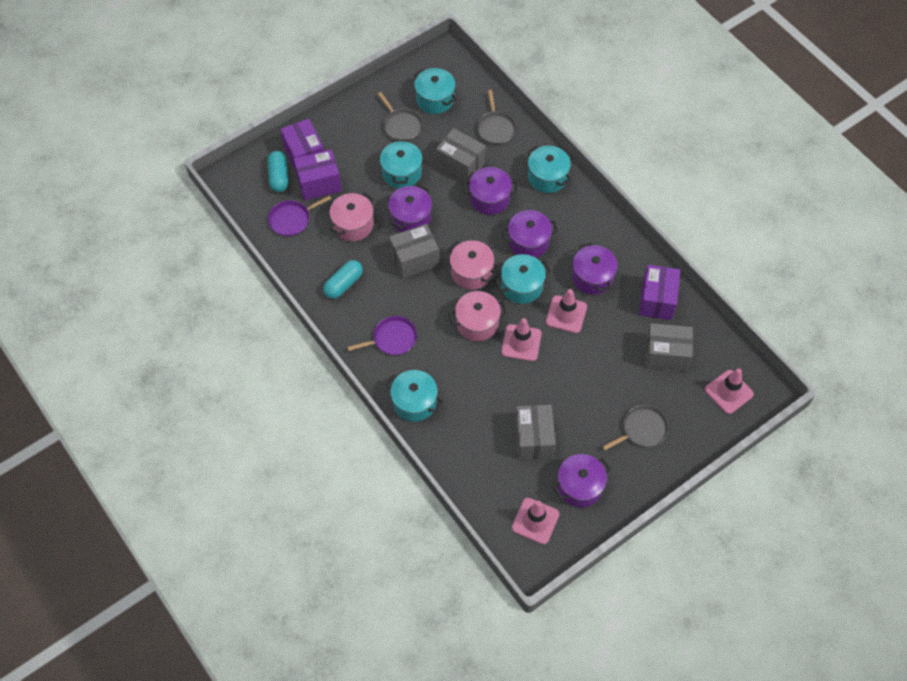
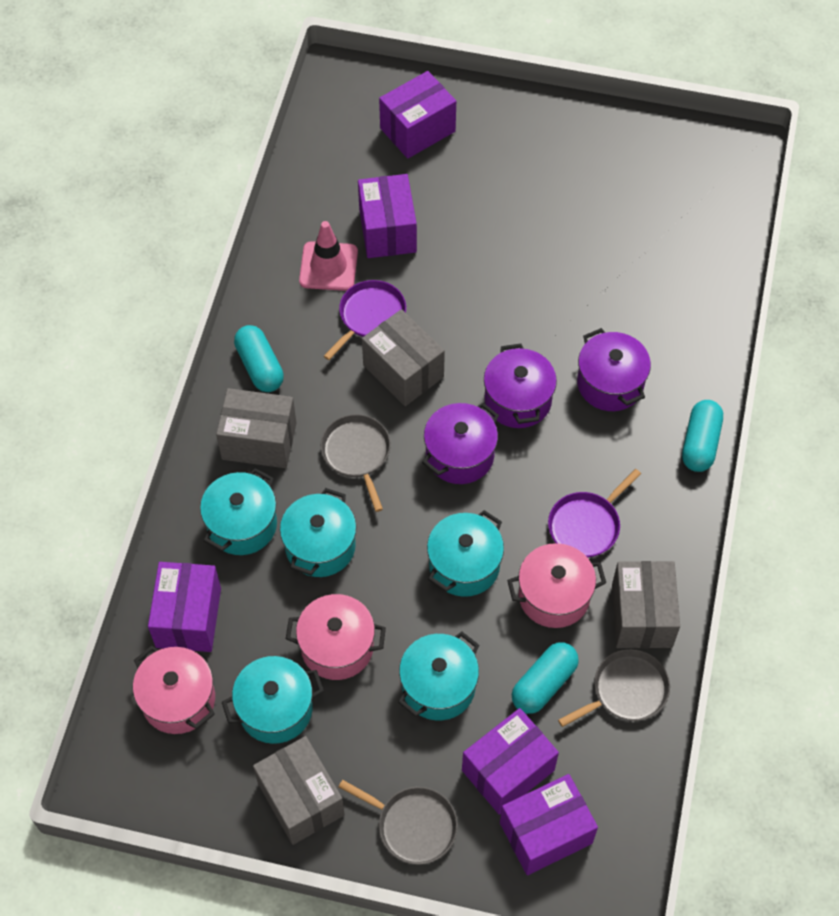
pink traffic cone: [501,318,542,361] [512,498,559,544] [546,289,587,333] [705,368,754,414] = 4 -> [299,221,358,291] = 1
purple box: [280,119,324,171] [294,149,342,201] [639,265,681,320] = 3 -> [148,562,221,652] [358,174,417,258] [379,71,456,159] [462,708,559,815] [500,774,598,875] = 5
purple pot: [388,185,432,232] [463,167,518,215] [502,210,558,258] [553,454,611,508] [572,242,618,295] = 5 -> [422,403,499,484] [484,344,557,428] [577,328,651,411] = 3
turquoise capsule: [267,151,288,192] [323,260,363,299] = 2 -> [234,325,284,392] [512,642,579,714] [682,400,723,472] = 3

